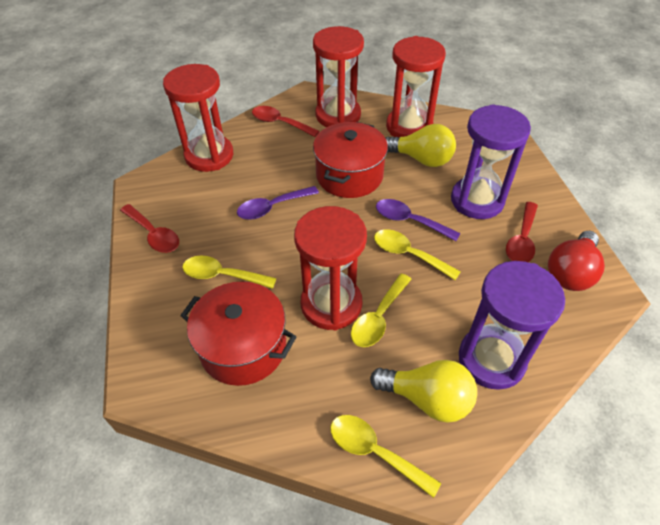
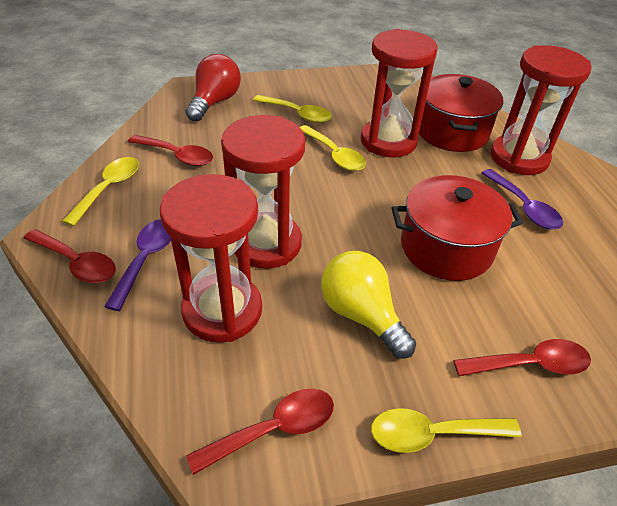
purple hourglass: [451,104,531,219] [459,261,565,390] = 2 -> none = 0
red spoon: [120,204,179,253] [252,106,320,137] [506,202,538,262] = 3 -> [24,229,116,283] [128,135,213,166] [186,389,334,475] [454,339,591,376] = 4
yellow light bulb: [370,360,477,423] [386,124,456,167] = 2 -> [321,251,416,359] = 1

